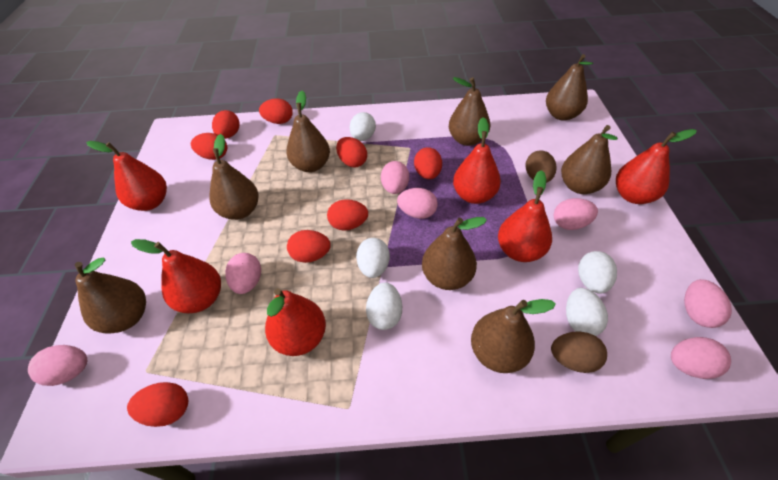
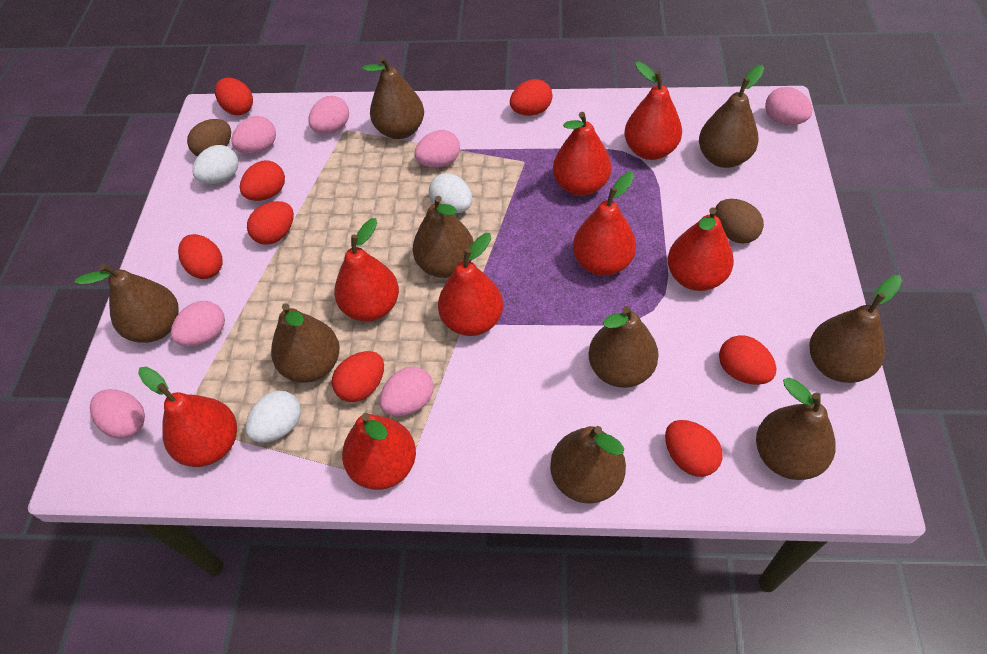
brown pear: [75,257,146,334] [209,134,258,220] [287,91,330,172] [422,217,487,290] [449,77,490,146] [471,299,556,373] [546,54,593,121] [561,125,618,194] = 8 -> [75,264,179,343] [271,303,340,383] [362,56,424,139] [413,196,474,278] [550,426,626,504] [589,306,659,388] [699,65,764,168] [756,378,836,480] [809,275,902,383] = 9
red pear: [86,141,167,211] [131,239,221,313] [265,288,326,356] [453,117,501,204] [498,170,552,262] [616,129,697,204] = 6 -> [138,367,237,467] [334,218,399,322] [342,413,416,490] [438,233,503,336] [553,112,611,196] [573,172,636,276] [624,62,682,160] [667,208,734,291] = 8
white egg: [350,112,376,141] [356,238,390,278] [366,282,402,330] [566,288,608,336] [578,251,617,294] = 5 -> [192,145,239,184] [245,391,301,443] [429,173,472,213] = 3

